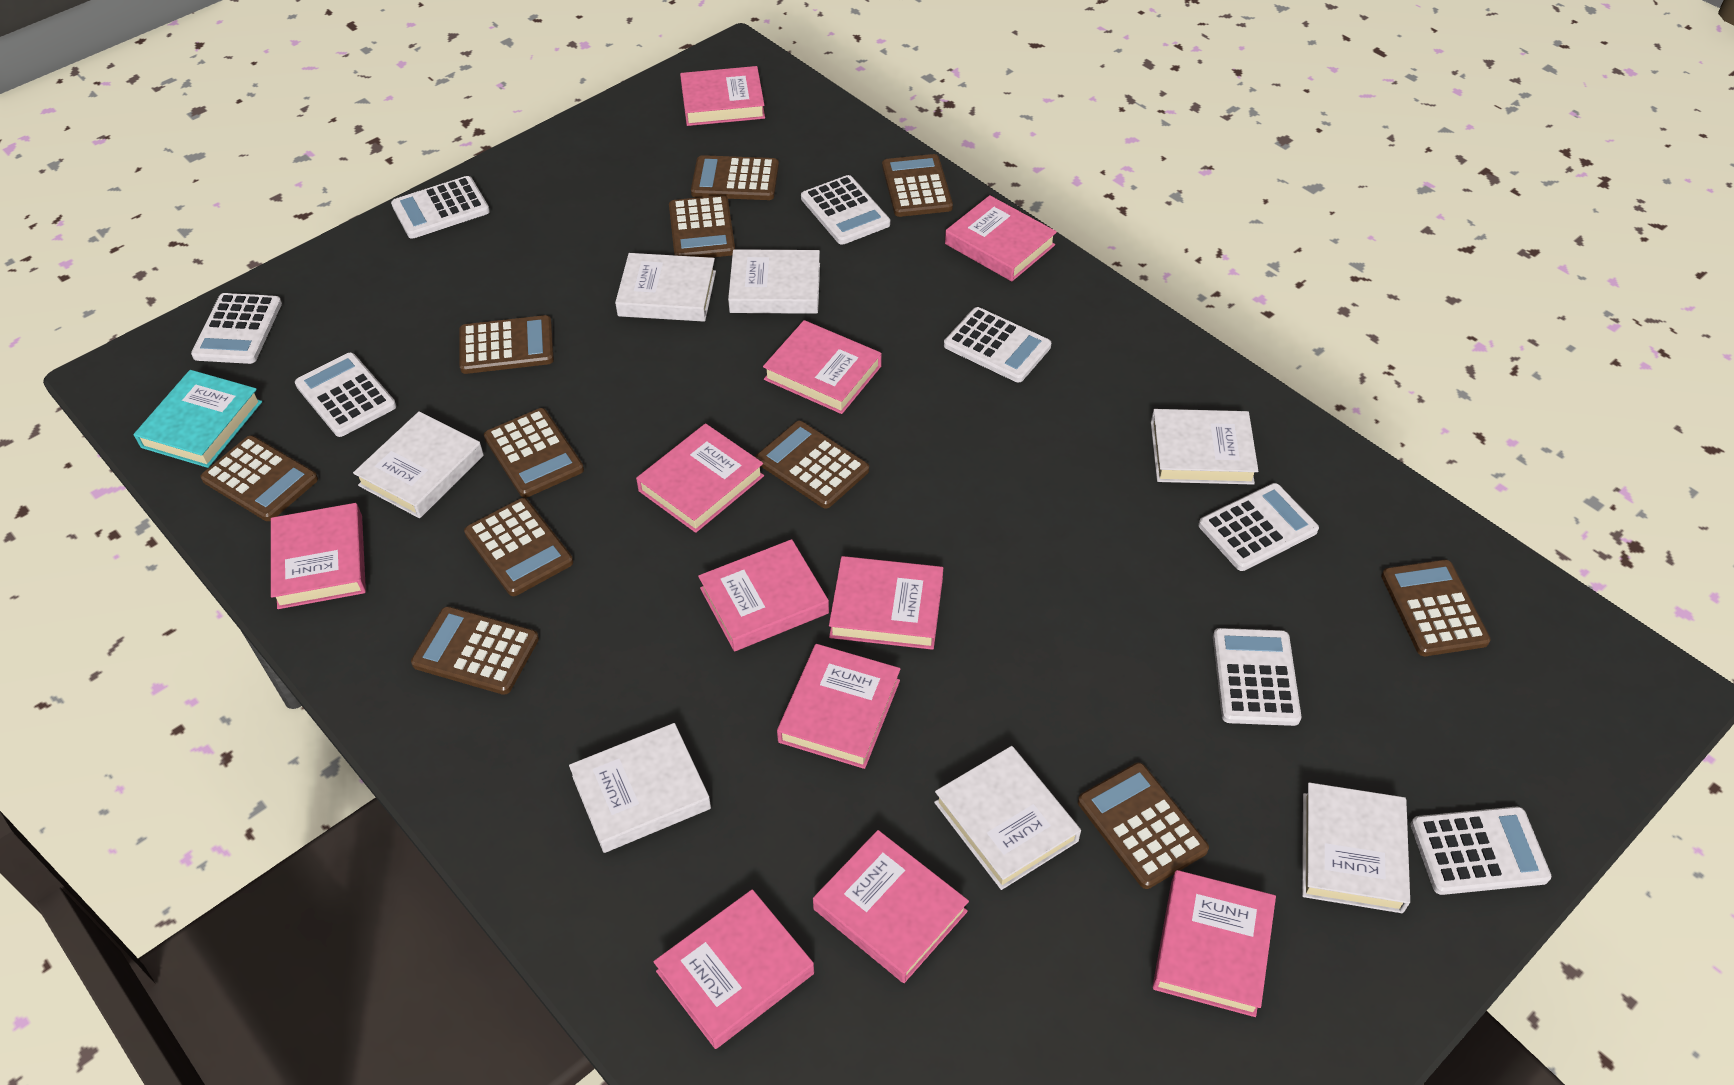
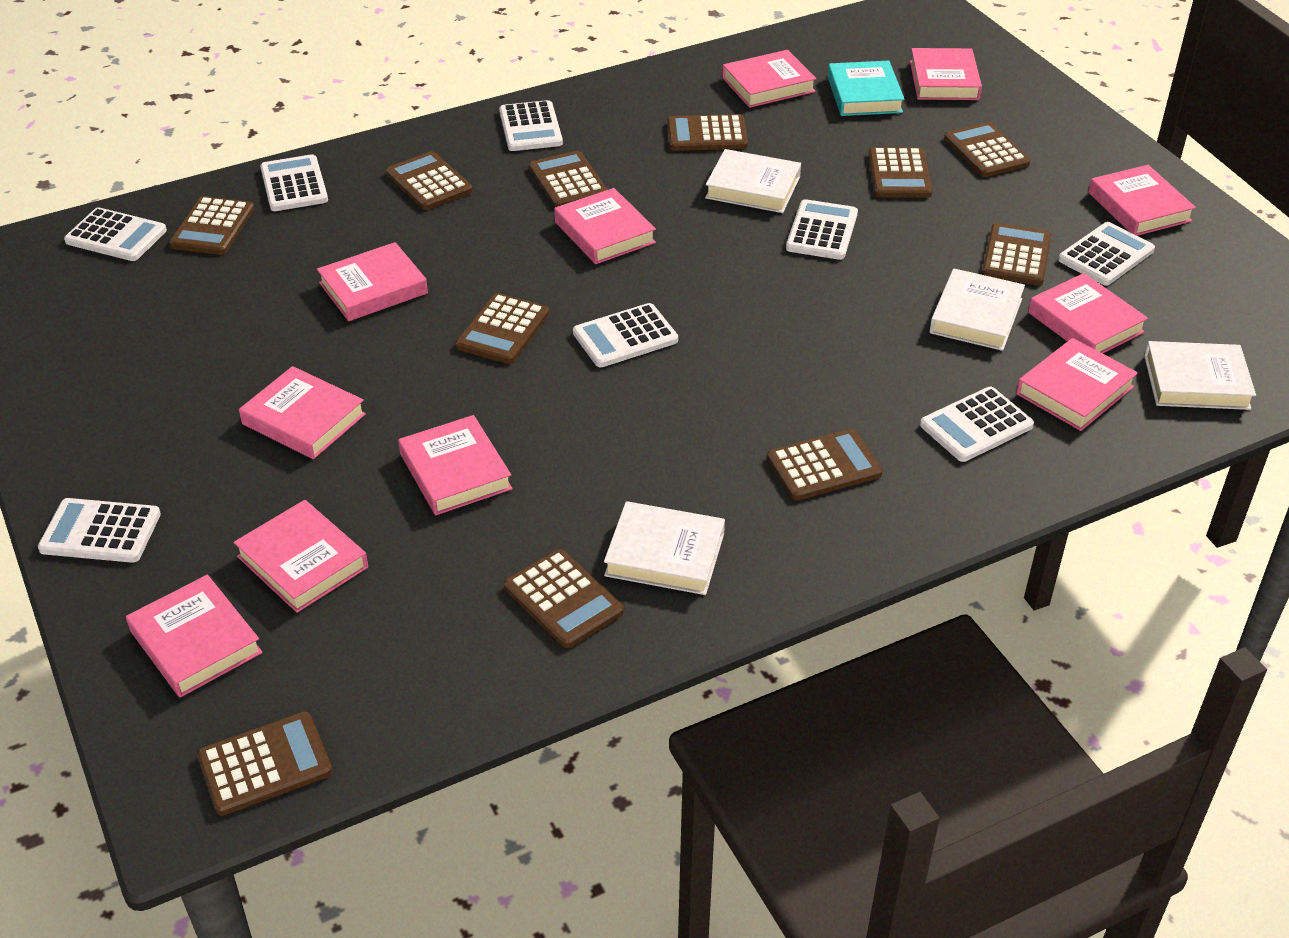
white book: [353,411,484,518] [569,723,711,853] [615,253,716,322] [728,249,820,314] [934,746,1081,890] [1151,409,1258,485] [1302,782,1410,913] = 7 -> [604,501,725,595] [705,149,801,213] [930,268,1025,351] [1144,341,1256,410] = 4

